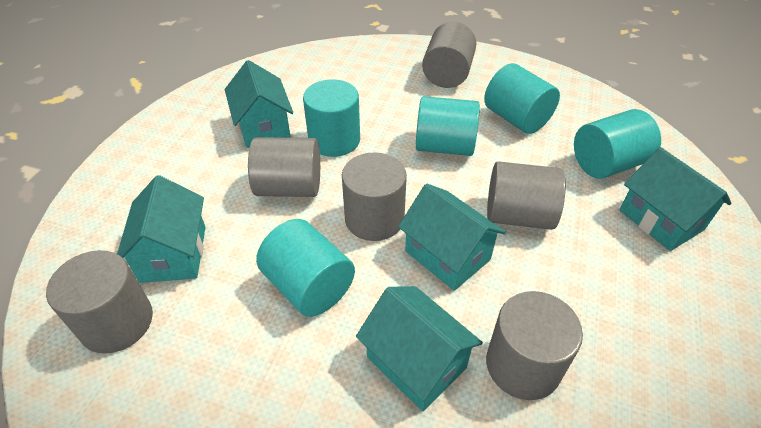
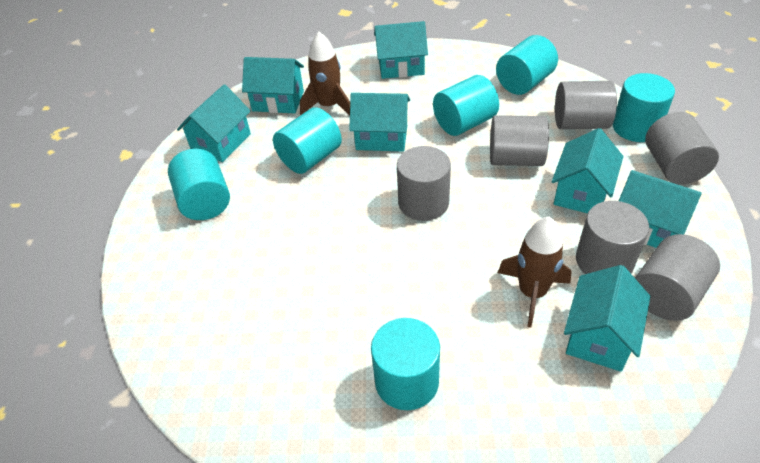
brown rocket: none = 0 -> [300,32,350,115] [498,217,572,328] = 2
turquoise cylinder: [256,219,355,317] [303,80,360,157] [416,96,480,156] [484,63,560,134] [574,109,661,179] = 5 -> [168,149,230,220] [273,107,342,174] [371,318,440,410] [433,75,499,136] [496,35,558,95] [613,73,675,142] = 6
turquoise house: [117,175,205,283] [225,60,293,148] [356,286,483,411] [398,184,506,291] [620,147,732,251] = 5 -> [177,85,251,162] [242,57,304,113] [349,93,410,151] [374,21,428,79] [552,128,623,214] [564,265,651,372] [619,170,702,248] = 7

